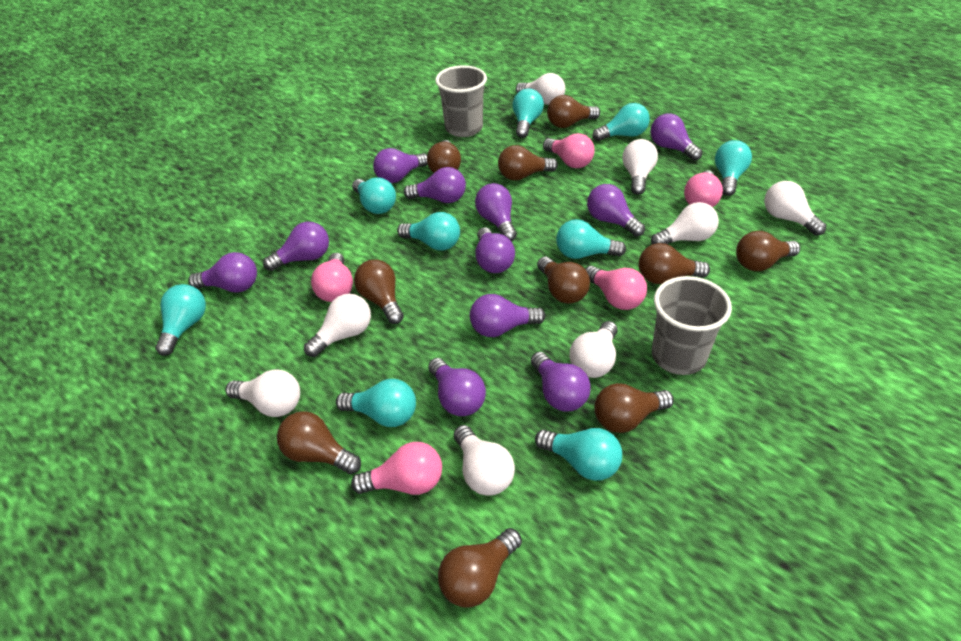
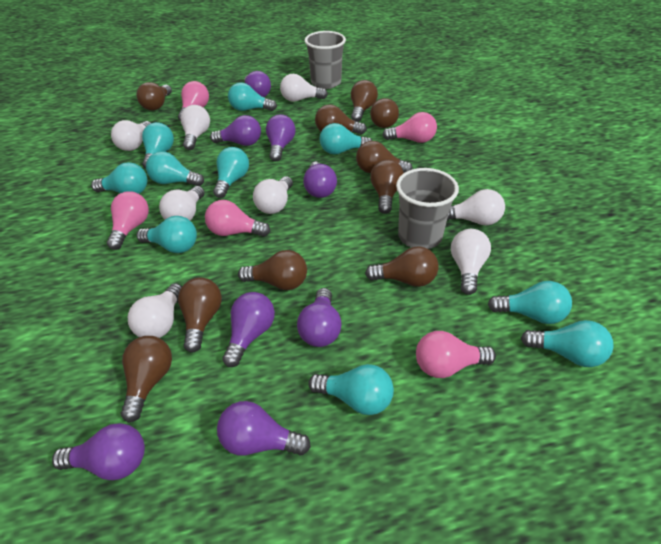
purple light bulb: [188,252,257,292] [263,222,329,271] [373,148,428,183] [404,167,466,203] [428,358,486,416] [470,294,545,337] [475,183,517,241] [475,227,515,273] [531,352,591,412] [587,184,645,237] [651,113,702,161] = 11 -> [52,423,145,480] [210,115,261,146] [217,401,311,456] [222,292,275,367] [244,71,271,97] [266,114,296,161] [297,288,342,347] [303,161,337,198] = 8
turquoise light bulb: [155,284,206,356] [336,379,416,427] [352,177,396,214] [397,212,460,251] [512,88,544,138] [535,428,622,481] [556,219,626,259] [593,103,650,141] [715,140,752,196] = 9 -> [91,162,147,194] [136,216,197,253] [142,122,174,169] [146,151,204,186] [213,147,249,198] [228,82,277,111] [308,364,394,415] [320,123,372,155] [488,281,572,324] [521,320,614,367] = 10

